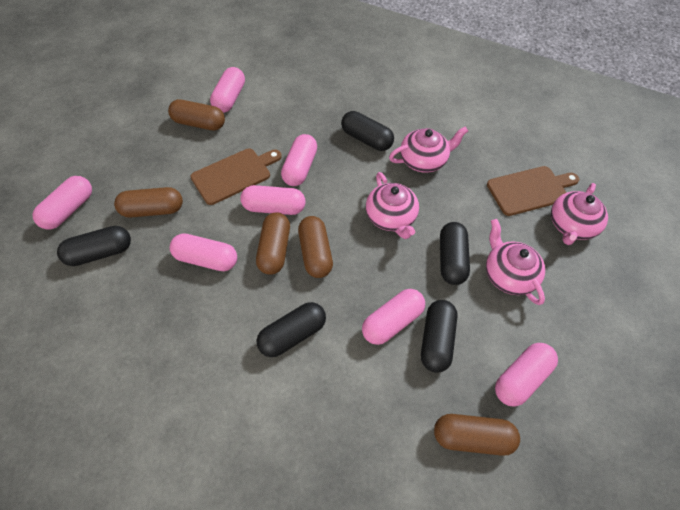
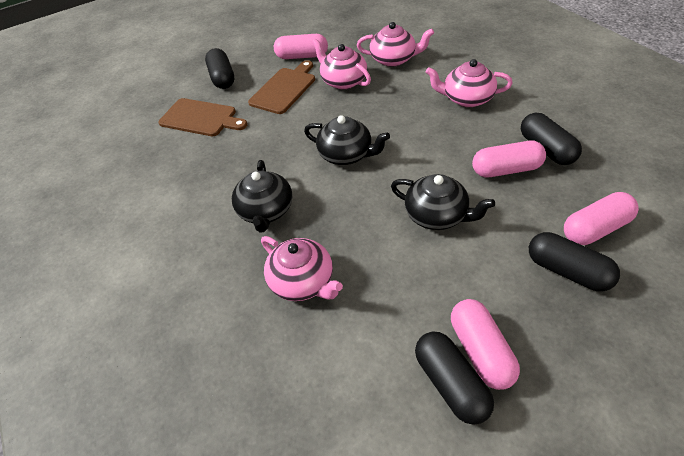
black capsule: [57,226,131,266] [257,302,326,357] [341,111,394,151] [421,300,458,373] [440,222,470,285] = 5 -> [205,48,234,89] [415,332,494,425] [521,113,582,165] [529,232,620,292] = 4
black teapot: none = 0 -> [232,160,292,233] [304,115,390,165] [391,174,495,230] = 3
brown capsule: [114,187,183,218] [168,99,225,130] [256,212,290,275] [298,216,333,278] [434,414,520,456] = 5 -> none = 0
pink capsule: [32,176,92,229] [170,233,237,271] [210,67,245,113] [240,185,306,215] [281,134,317,186] [362,289,425,345] [495,343,558,407] = 7 -> [274,34,328,59] [451,299,520,390] [472,140,546,177] [564,192,639,245] = 4

